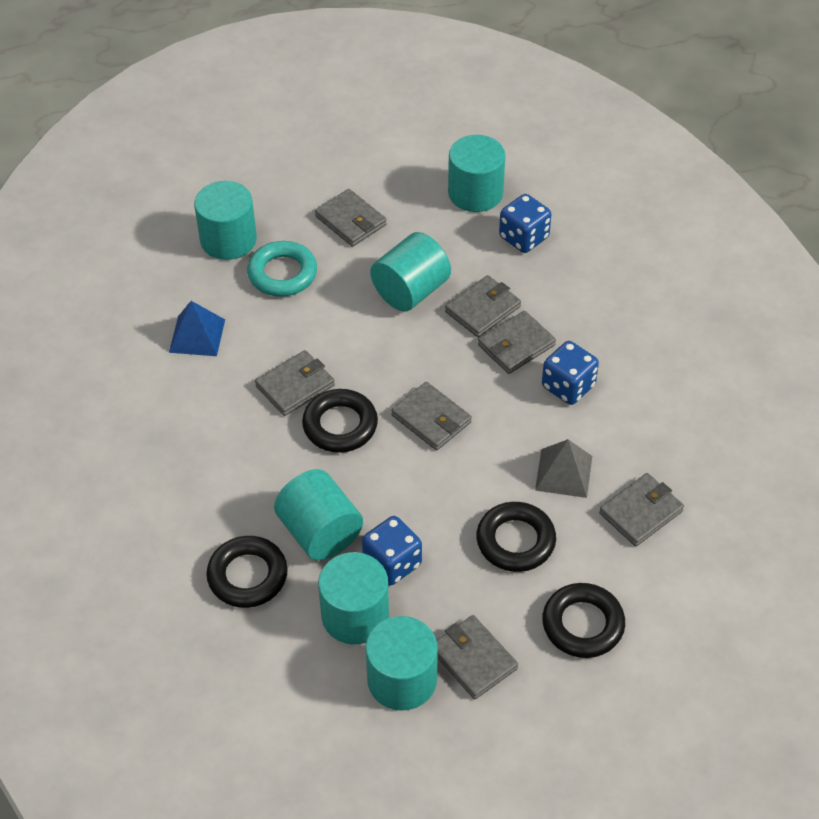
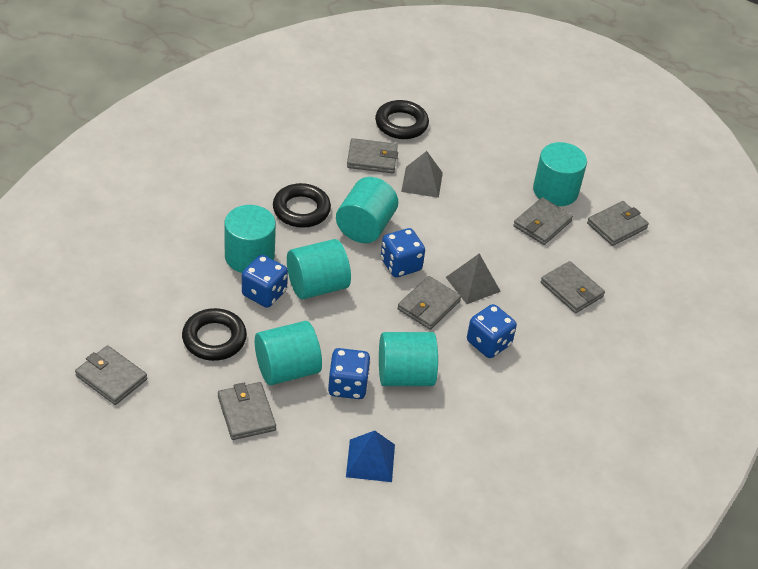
black ring: [206,536,288,608] [302,389,378,453] [476,502,556,572] [542,583,625,658] = 4 -> [182,308,247,361] [273,183,331,228] [375,100,429,139] = 3
blue dice: [362,516,422,586] [499,194,551,253] [542,341,599,405] = 3 -> [242,255,288,308] [328,348,371,399] [381,228,425,277] [467,304,517,358] = 4
grey pyramid: [535,439,592,498] = 1 -> [401,151,443,198] [446,254,501,304] = 2
turquoise ring: [247,241,317,297] = 1 -> none = 0

